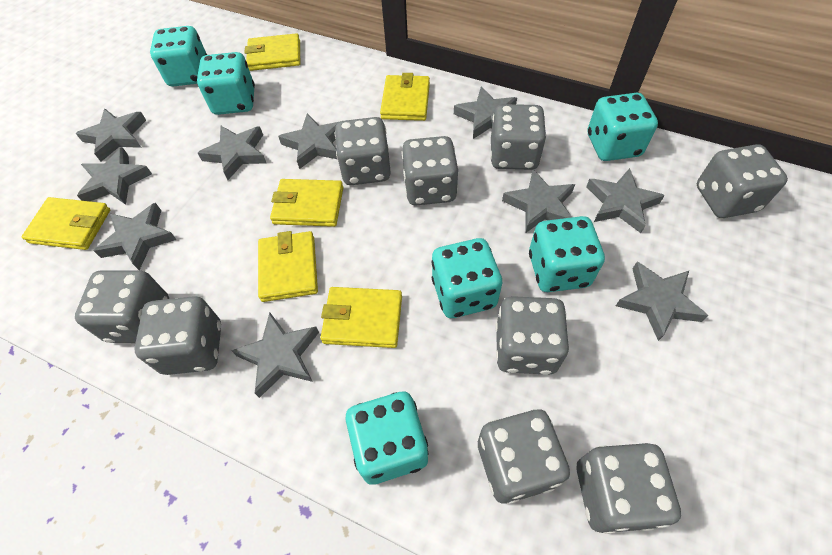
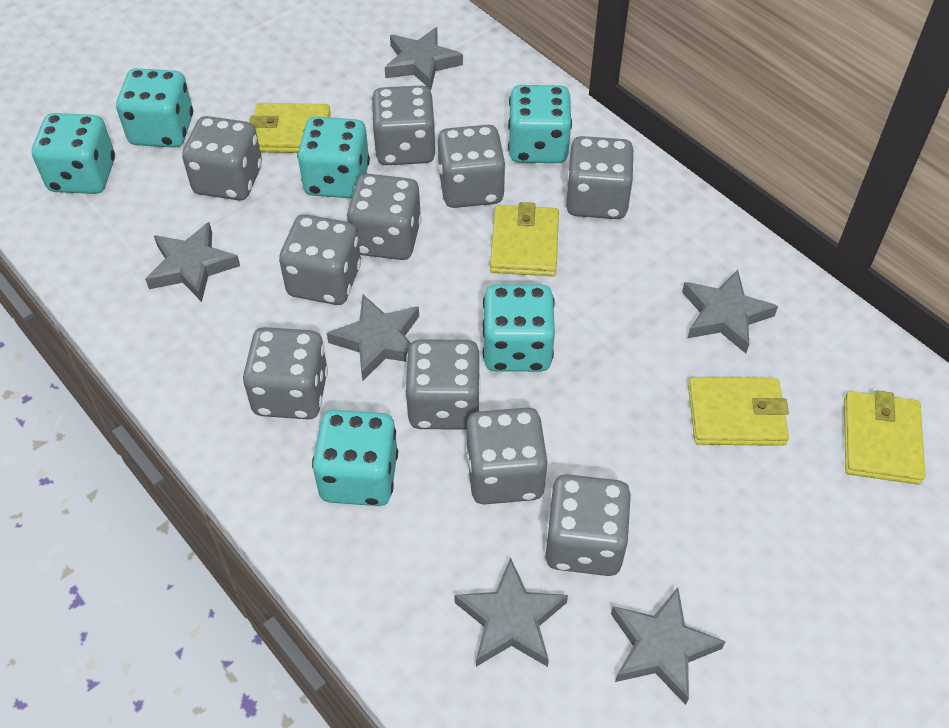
grey dice: [75,270,169,343] [134,296,221,375] [335,117,391,185] [402,136,458,205] [478,410,570,504] [490,104,546,170] [496,296,569,375] [576,443,681,534] [697,144,788,218] = 9 -> [182,116,262,201] [243,327,328,419] [279,214,361,305] [347,174,421,260] [371,85,435,165] [405,339,481,430] [438,125,506,208] [466,408,548,504] [545,474,631,576] [566,136,634,219] = 10
grey star: [76,109,146,161] [77,147,152,205] [94,203,177,270] [198,126,266,180] [231,312,319,398] [278,114,338,169] [454,87,517,139] [502,169,575,233] [586,168,665,233] [616,262,709,341] = 10 -> [145,222,240,302] [327,295,419,381] [385,27,463,90] [454,557,568,667] [611,587,726,705] [682,269,778,354] = 6
yellow wallet: [22,197,110,250] [244,33,300,71] [258,231,318,302] [270,179,344,227] [320,287,402,348] [380,73,430,121] = 6 -> [249,103,331,153] [490,202,559,276] [688,377,789,446] [844,390,926,485] = 4

